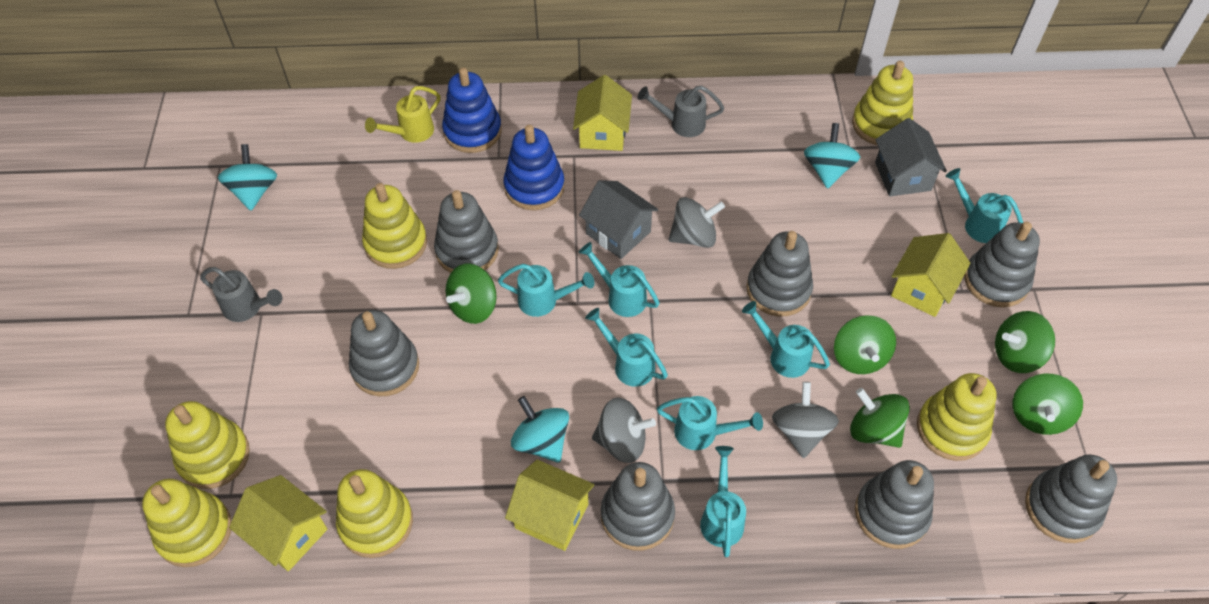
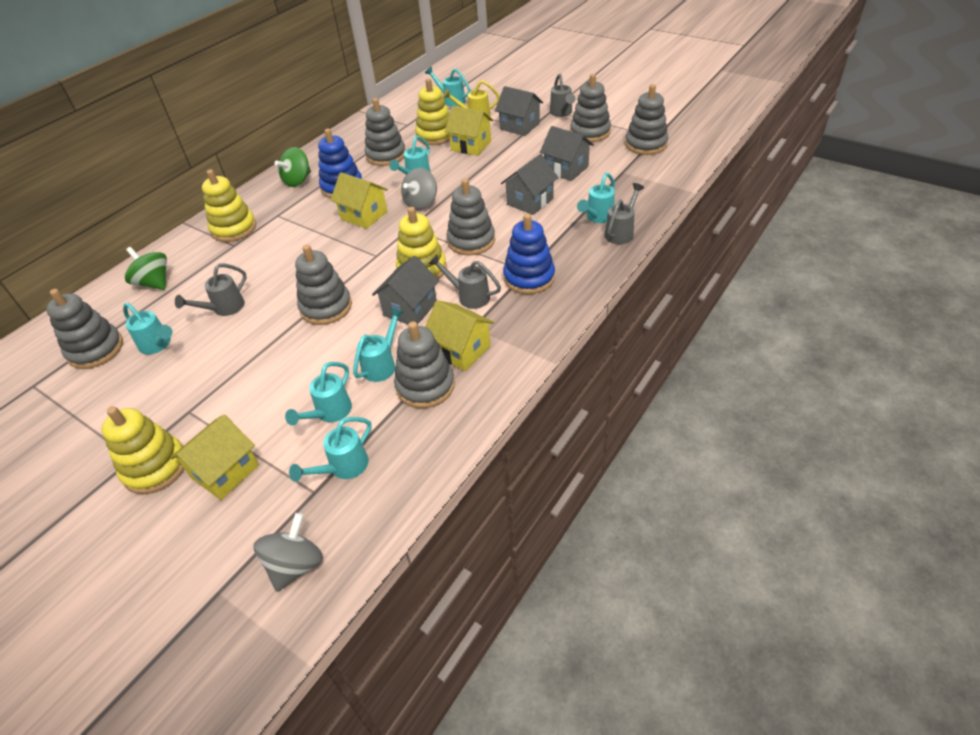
green spinning top: [446,264,497,324] [834,315,896,374] [850,388,910,448] [995,311,1055,373] [1012,374,1083,435] = 5 -> [125,247,167,290] [274,147,311,187] = 2
grey house: [579,180,659,259] [875,118,947,197] = 2 -> [372,256,439,325] [495,86,543,136] [501,154,558,215] [540,126,594,181] = 4
grey spinning top: [592,398,656,463] [669,197,725,248] [772,382,839,458] = 3 -> [253,513,323,592] [401,168,437,210] = 2
grey watering can: [200,267,282,322] [637,86,724,137] = 2 -> [175,263,247,316] [429,255,501,309] [550,73,575,117] [604,183,644,244] = 4
turquoise spinning top: [218,144,277,211] [511,396,569,463] [804,123,860,189] = 3 -> none = 0
yellow stacking toy: [142,479,231,567] [165,401,250,489] [336,469,413,558] [362,183,427,269] [852,61,913,145] [917,373,996,461] = 6 -> [102,406,184,494] [202,169,256,242] [396,207,447,279] [415,78,450,145] = 4

